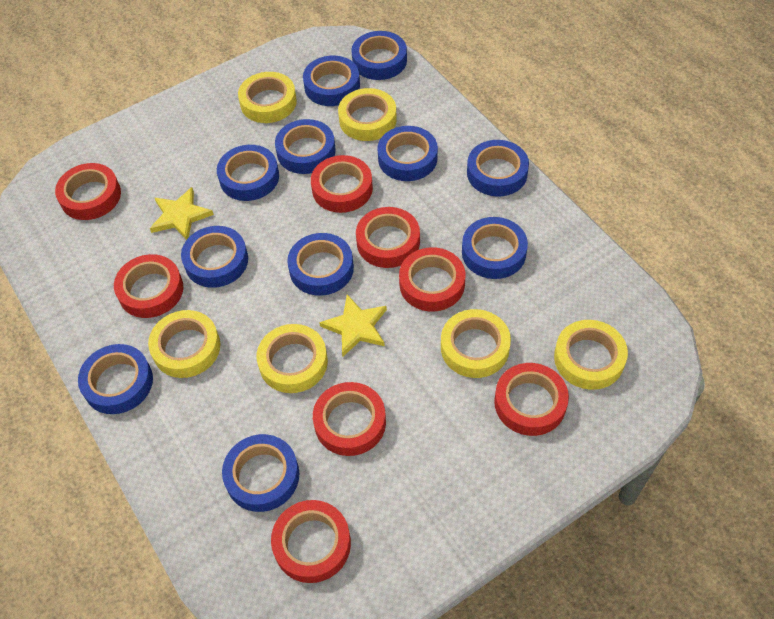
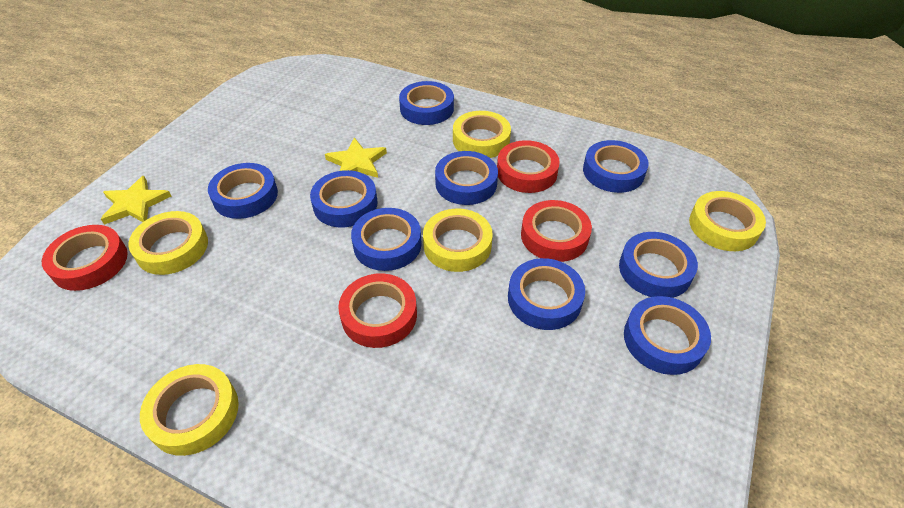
blue tape: [78,344,153,414] [181,226,248,288] [217,145,279,201] [222,434,299,512] [275,119,336,174] [287,233,354,296] [303,56,360,106] [351,31,407,80] [377,126,438,181] [462,217,528,279] [467,140,529,197] = 11 -> [208,163,278,219] [310,170,378,228] [351,208,422,271] [399,81,454,125] [435,151,498,205] [508,258,585,330] [583,140,649,193] [619,232,698,298] [624,296,711,375] = 9
red tape: [55,163,121,220] [114,254,183,318] [271,500,351,583] [311,155,373,213] [313,382,386,456] [356,207,420,268] [399,247,465,312] [494,363,569,436] = 8 -> [42,225,128,291] [338,273,417,348] [497,140,560,193] [521,200,592,262] = 4
yellow tape: [148,310,220,378] [238,72,297,123] [257,324,328,393] [338,88,397,141] [441,309,511,378] [554,320,628,390] = 6 -> [128,211,208,275] [140,364,239,456] [423,209,493,272] [453,111,511,158] [689,191,766,251] = 5

